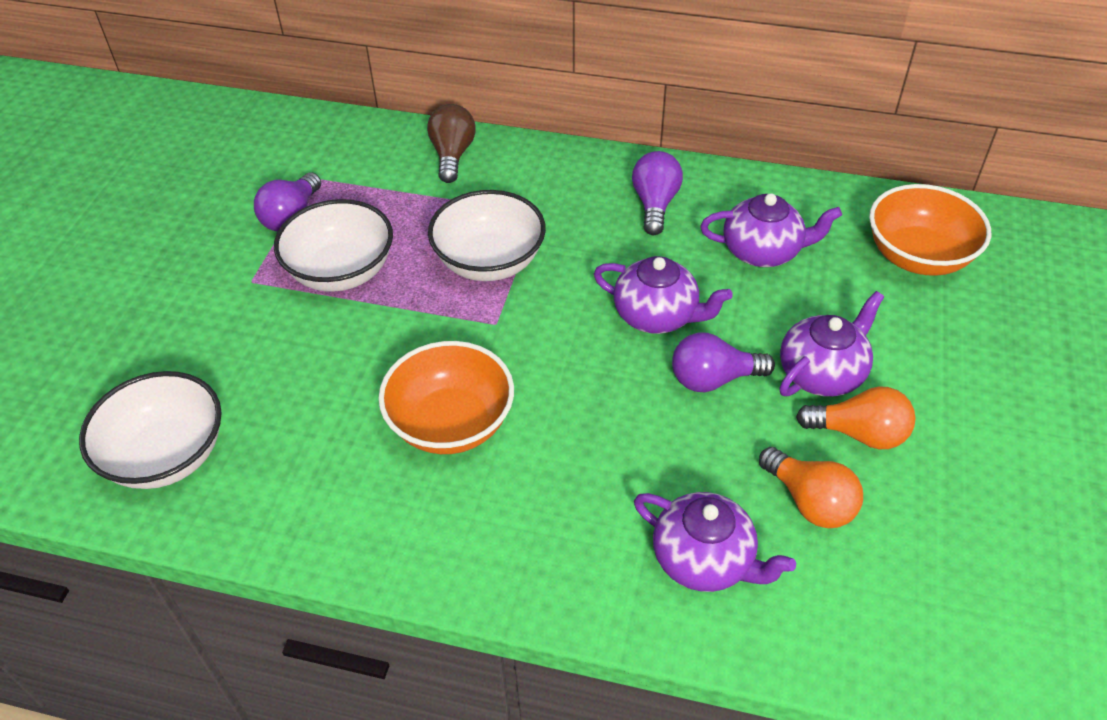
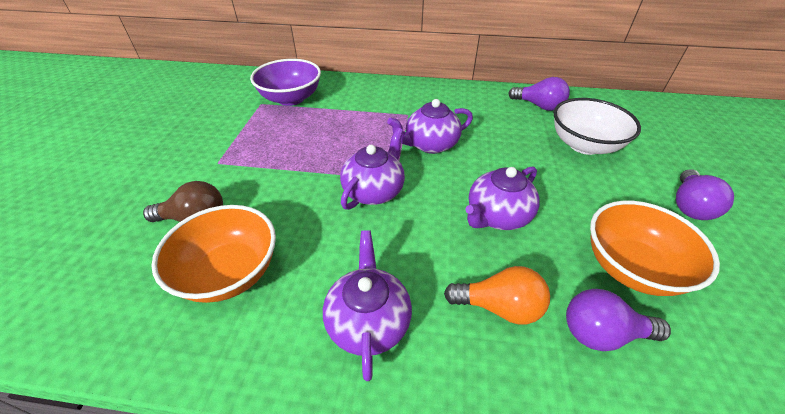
orange light bulb: [759,447,863,528] [796,386,916,449] = 2 -> [444,266,550,325] = 1
purple bowl: none = 0 -> [250,59,321,106] = 1
white bowl: [79,371,222,489] [274,199,393,292] [428,190,546,281] = 3 -> [553,98,641,155] = 1

